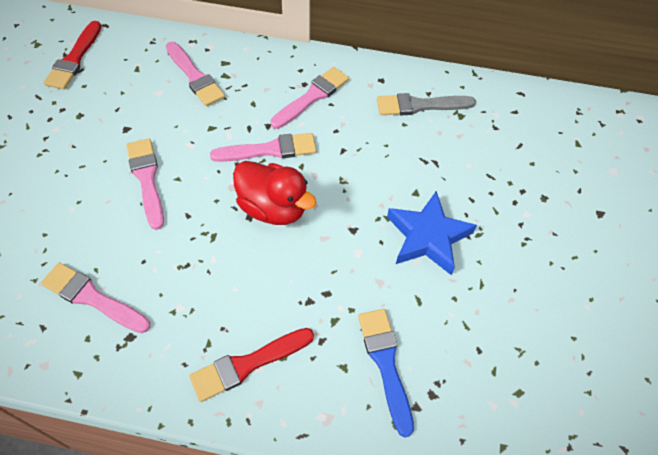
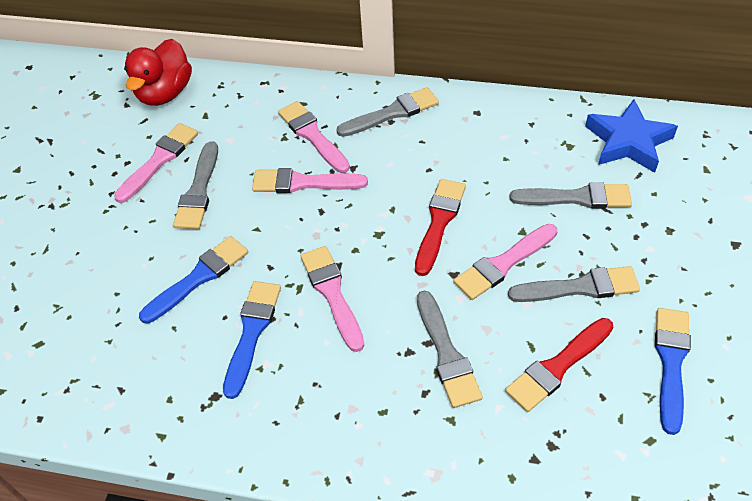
blue brush: [358,309,414,437] = 1 -> [139,236,248,324] [223,281,281,399] [655,308,691,435] = 3
grey brush: [377,93,476,115] = 1 -> [173,142,218,229] [336,87,439,137] [417,290,483,408] [508,266,640,302] [509,182,632,209] = 5

